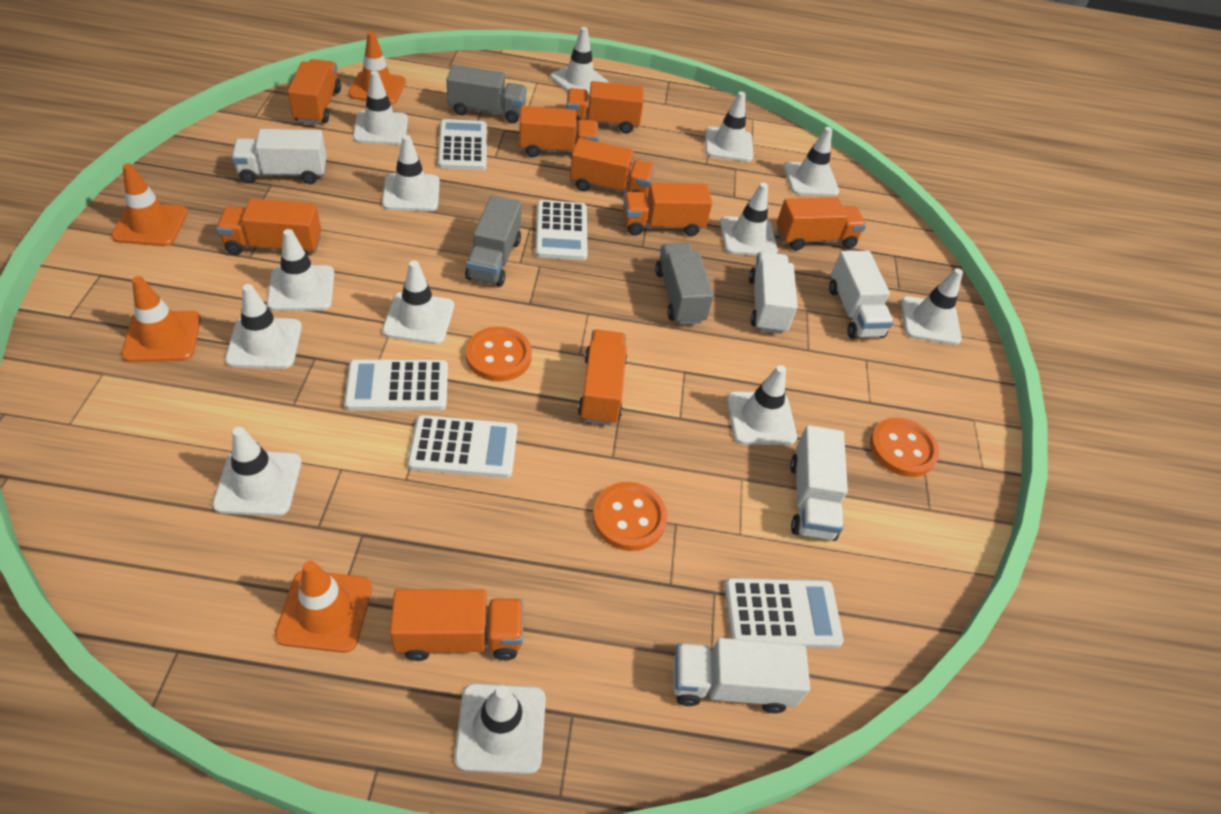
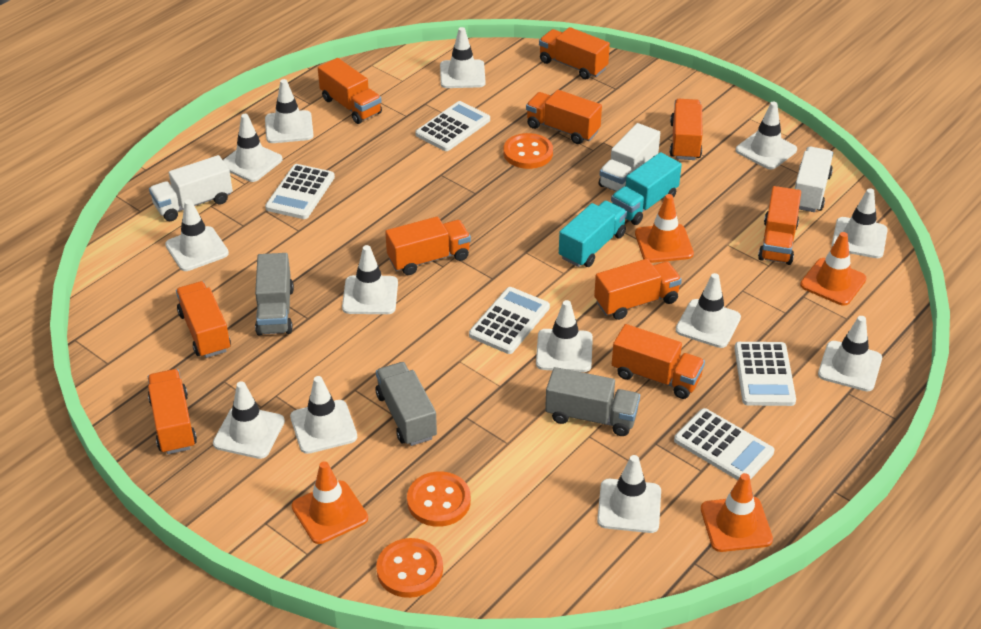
orange truck: [216,198,321,256] [287,59,341,124] [390,589,523,661] [519,106,599,157] [566,81,644,134] [570,138,655,195] [578,329,627,425] [623,183,712,236] [777,197,866,251] = 9 -> [148,369,197,454] [176,281,231,358] [318,58,382,124] [385,216,471,275] [526,90,602,144] [539,27,610,79] [594,259,682,320] [612,324,705,399] [670,99,702,160] [758,186,801,265] = 10
turquoise truck: none = 0 -> [559,201,627,267] [611,152,682,225] = 2
white truck: [231,129,326,184] [673,638,810,713] [749,252,798,334] [790,425,848,541] [829,251,894,339] = 5 -> [149,155,233,221] [599,123,660,192] [795,147,833,212] = 3

